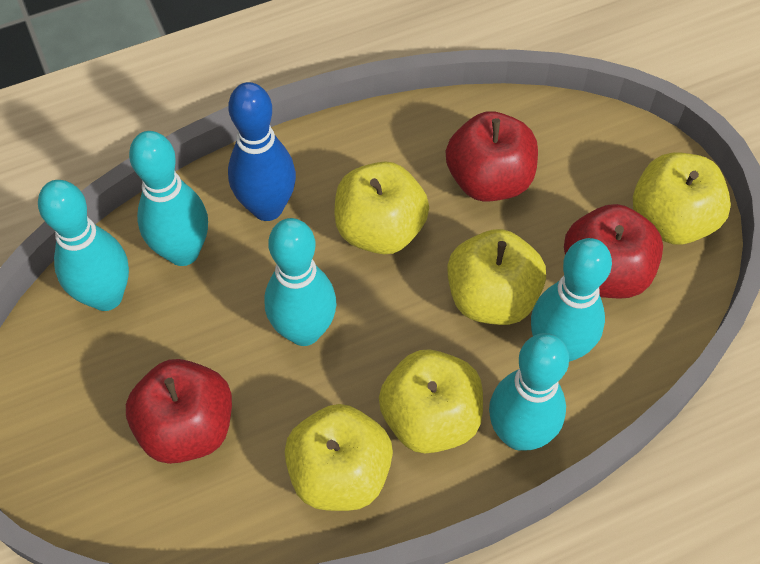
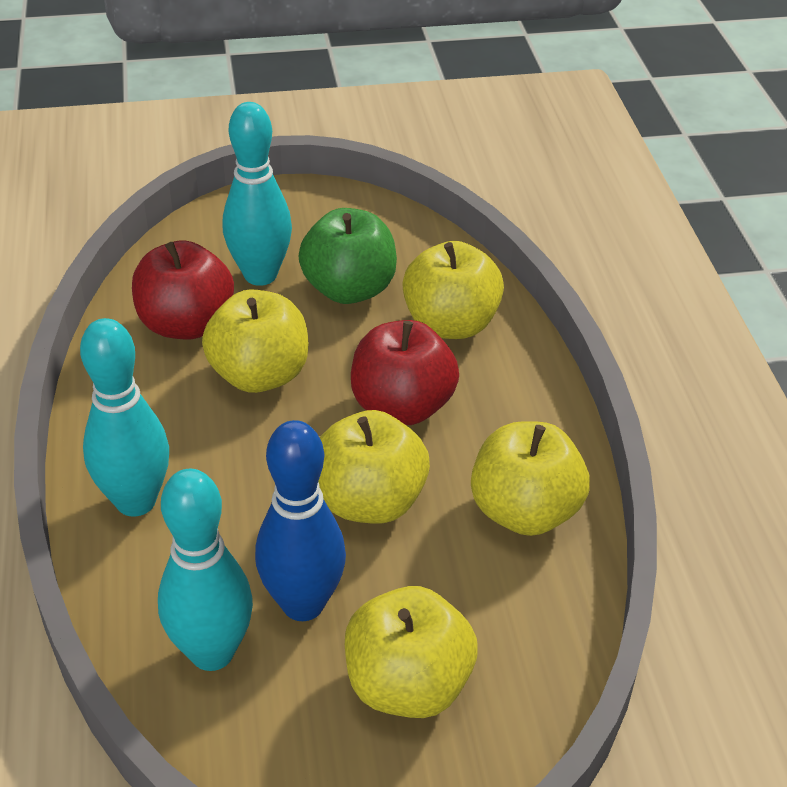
green apple: none = 0 -> [298,208,397,304] = 1
red apple: [126,359,232,464] [446,111,538,202] [564,204,663,299] = 3 -> [132,240,234,339] [351,320,459,425] = 2
turquoise bowling pin: [38,180,129,311] [129,131,208,266] [264,218,337,346] [489,333,569,451] [531,238,612,362] = 5 -> [80,318,169,517] [158,469,253,671] [223,102,292,286] = 3

